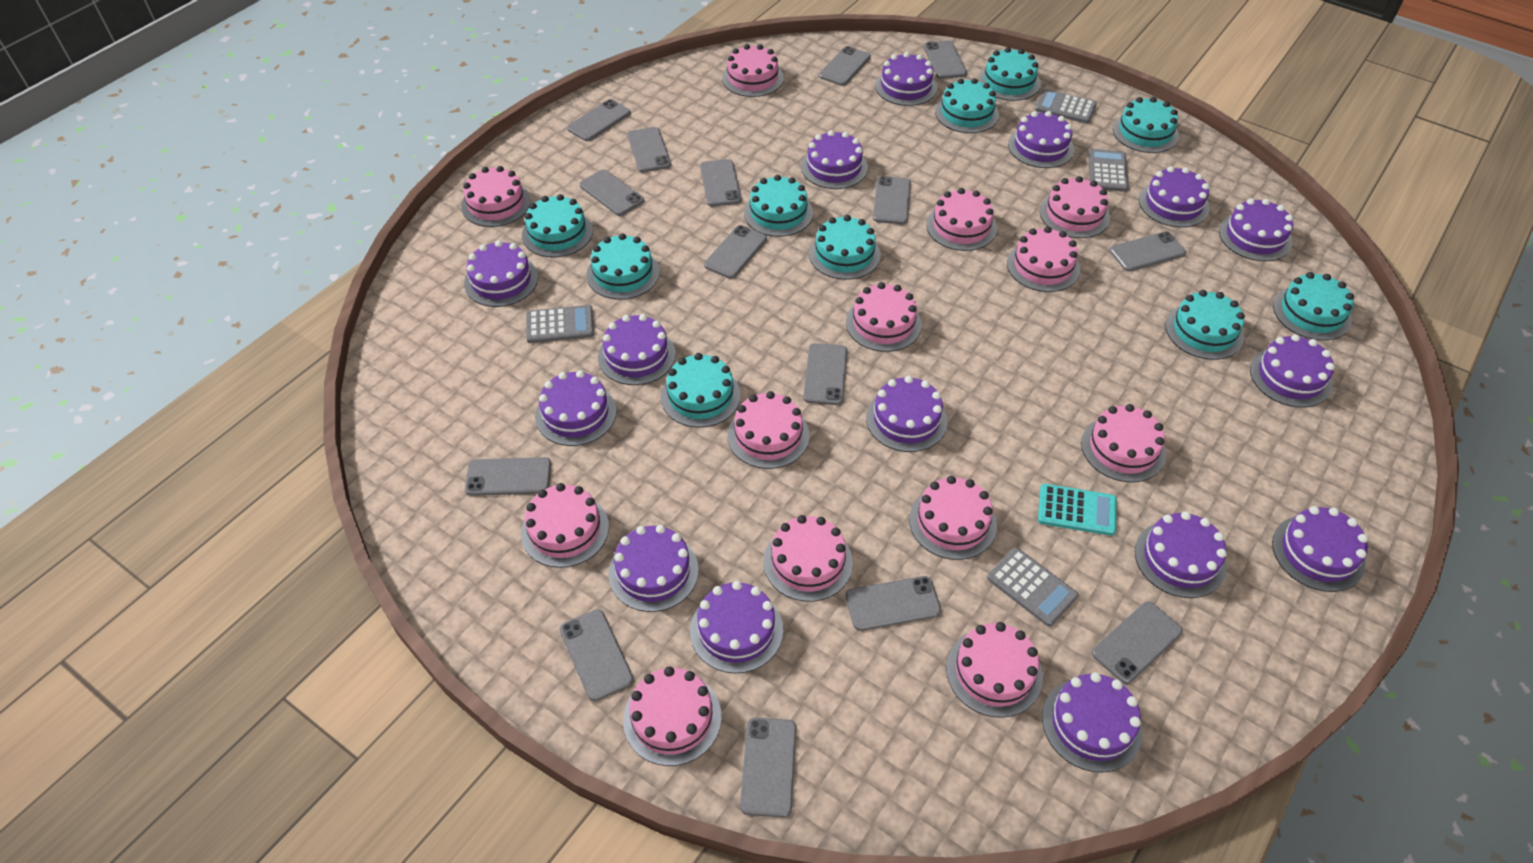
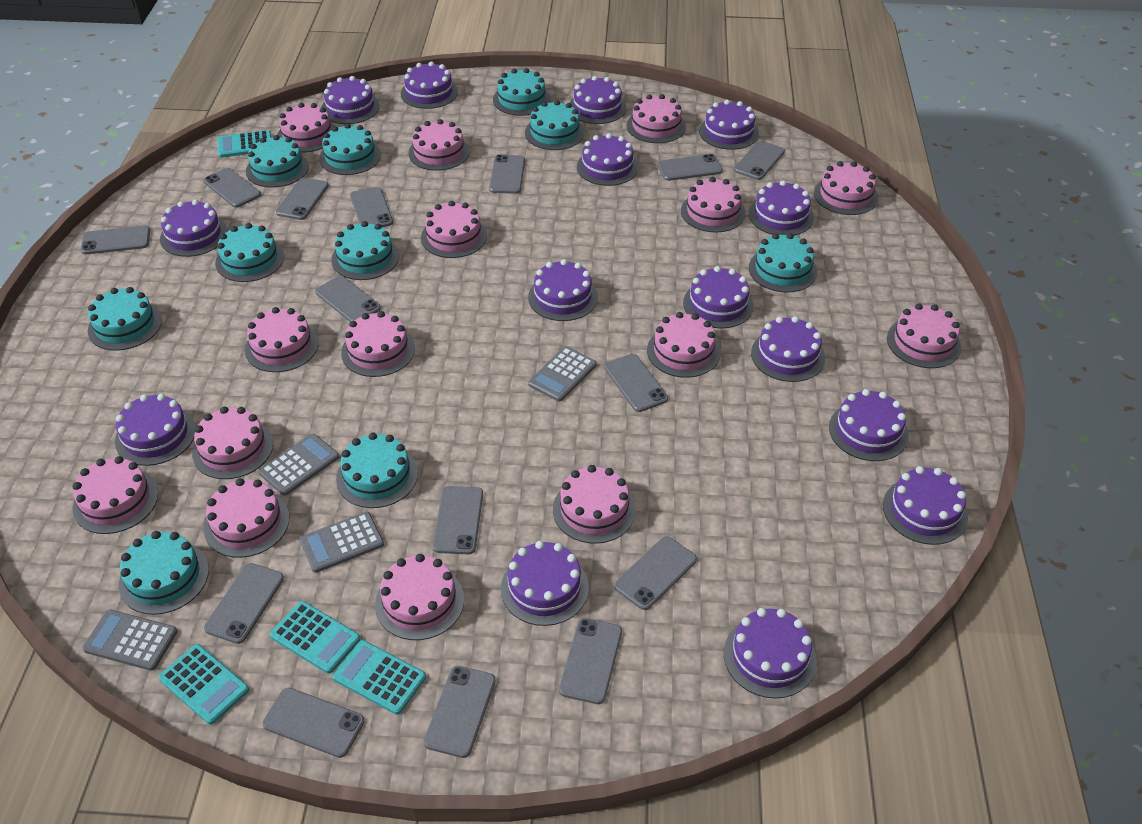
pink cake: [461,166,531,227] [521,483,609,568] [623,666,722,766] [722,44,784,97] [728,391,810,469] [764,515,853,602] [846,282,922,352] [909,476,997,560] [926,188,997,251] [946,622,1043,718] [1007,227,1080,292] [1040,176,1110,238] [1081,404,1166,482] = 13 -> [72,456,158,534] [192,406,273,479] [204,478,289,558] [244,307,319,372] [277,103,334,153] [341,311,415,377] [375,554,464,640] [409,119,470,171] [421,201,487,258] [553,465,636,544] [627,94,686,143] [647,312,720,378] [681,177,746,232] [814,161,878,215] [887,303,961,368] = 15
turquoise calculator: [1038,484,1117,536] = 1 -> [158,644,249,725] [217,130,272,158] [270,601,360,674] [333,640,426,715] = 4

